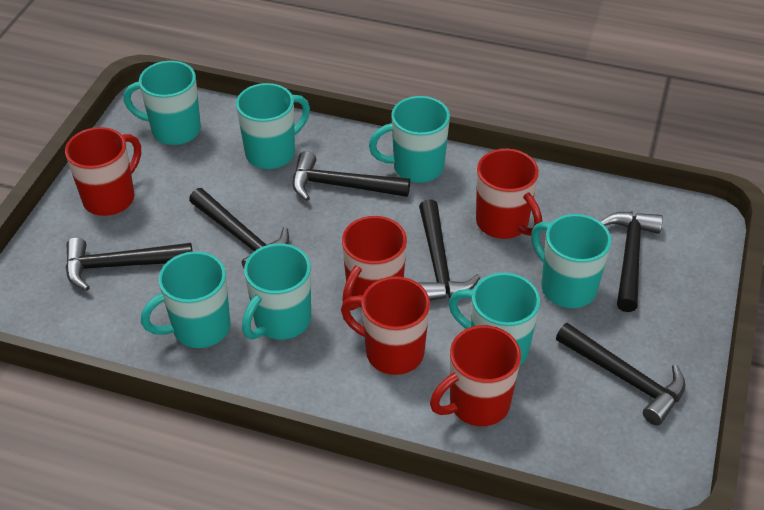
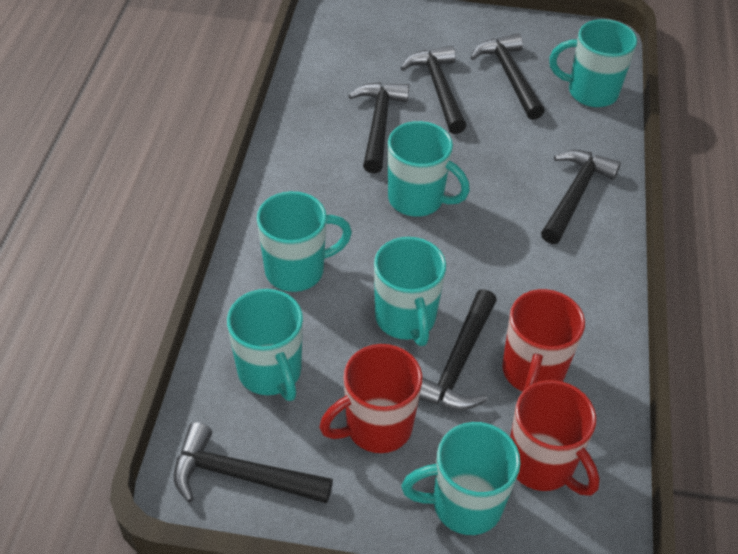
red mug: [65,127,141,216] [341,276,430,375] [342,216,407,311] [430,325,521,426] [476,149,542,239] = 5 -> [319,344,422,453] [502,289,585,392] [510,380,600,496] = 3
turquoise mug: [123,61,201,145] [141,251,230,348] [236,83,310,169] [242,243,311,340] [369,96,450,183] [449,273,540,366] [531,214,611,308] = 7 -> [227,289,303,401] [257,191,352,292] [374,237,446,346] [388,121,470,217] [401,422,521,535] [549,19,637,107] = 6

